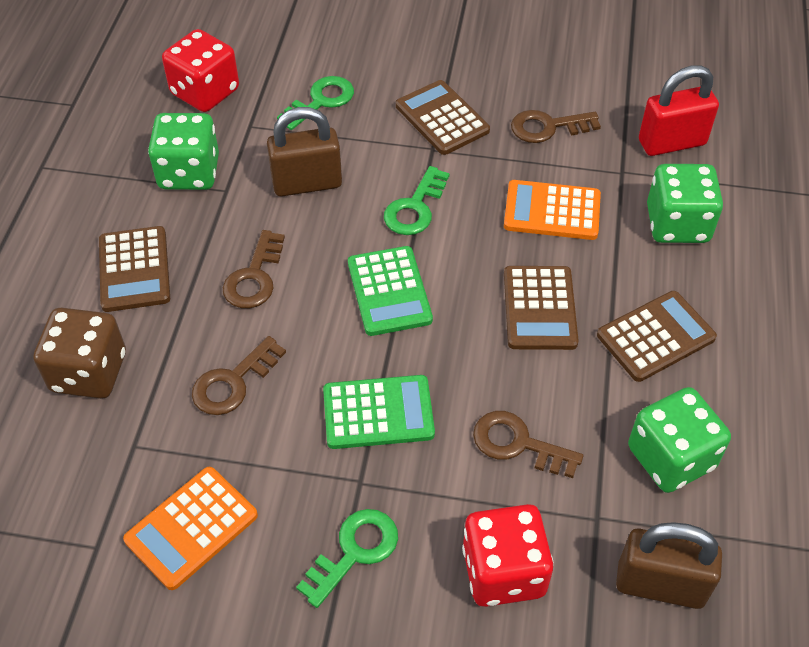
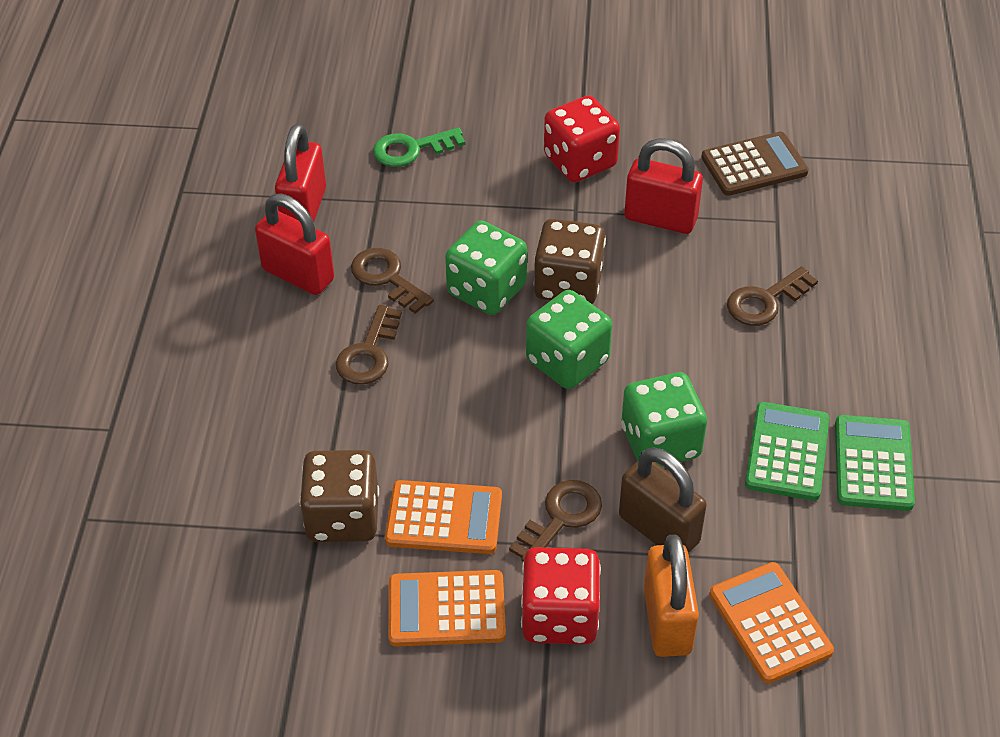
brown calculator: [99,226,170,312] [396,80,490,155] [504,266,579,350] [597,291,717,382] = 4 -> [701,131,809,196] = 1
brown dice: [34,308,126,399] = 1 -> [300,450,379,542] [534,219,606,304] = 2
brown padlock: [267,107,342,197] [616,522,722,609] = 2 -> [619,448,707,553] = 1
green key: [277,76,354,130] [296,509,398,608] [384,166,450,235] = 3 -> [373,128,465,167] = 1
orange calculator: [123,467,258,590] [504,180,601,240] = 2 -> [385,480,502,554] [389,570,506,647] [709,562,834,683] = 3
orange padlock: none = 0 -> [644,535,699,657] = 1
red padlock: [639,65,719,156] = 1 -> [255,194,334,295] [275,124,326,222] [624,138,703,234] = 3

